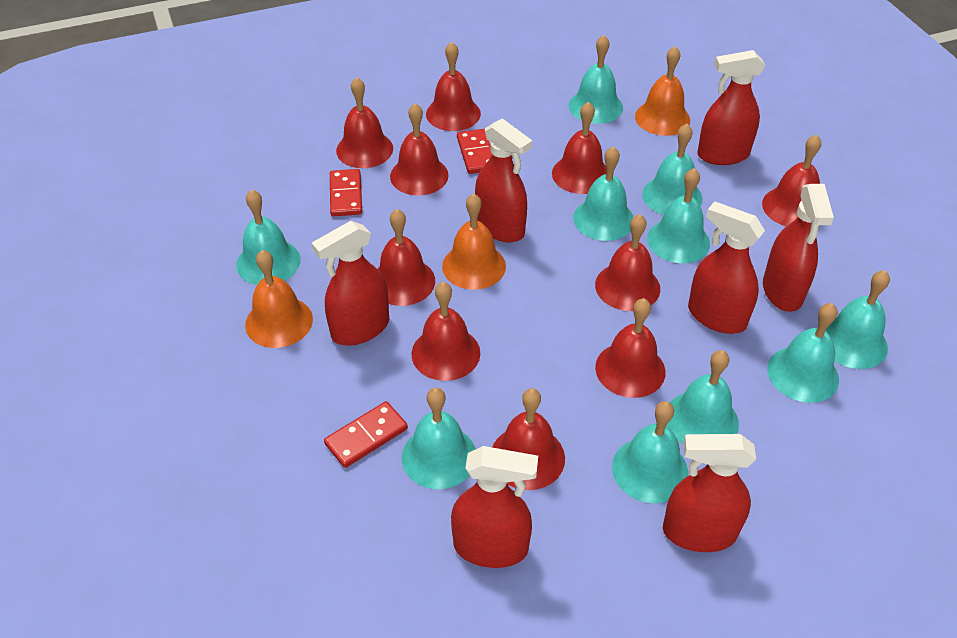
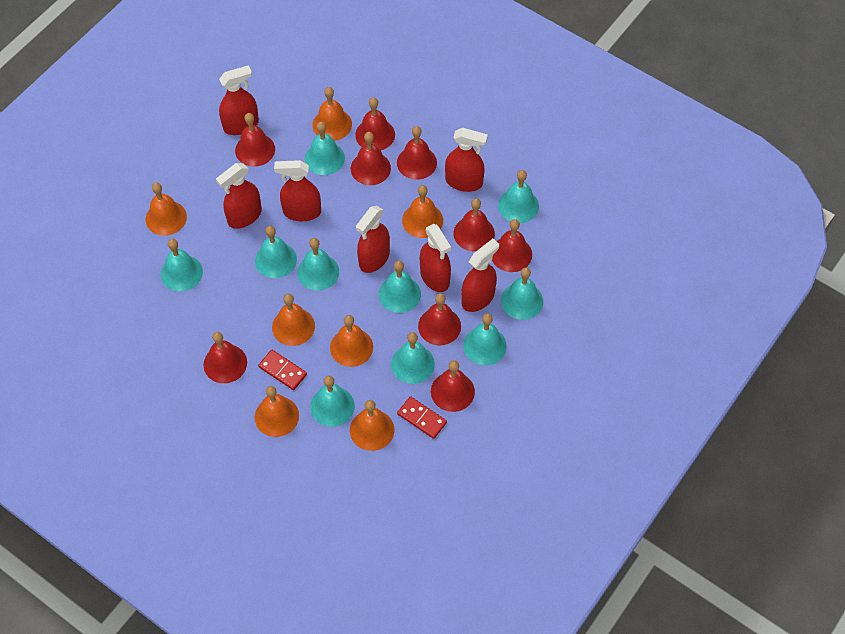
orange bell: [245,250,313,348] [442,193,506,290] [635,46,690,136] = 3 -> [146,182,187,236] [255,386,299,437] [272,294,315,346] [312,87,352,141] [330,315,373,367] [350,400,394,451] [402,185,443,238] = 7
red bell: [336,77,393,168] [378,209,435,306] [390,103,449,196] [411,282,480,381] [426,42,481,131] [492,388,565,490] [552,102,607,194] [595,214,660,311] [595,298,666,398] [762,135,821,226] = 10 -> [204,332,247,383] [235,113,275,167] [351,132,391,185] [355,97,395,150] [397,126,437,180] [418,293,461,346] [431,360,475,412] [453,198,495,251] [492,219,532,272] = 9
red domino: [324,401,408,468] [330,169,362,217] [457,129,492,174] = 3 -> [258,350,307,390] [397,396,447,439] = 2

